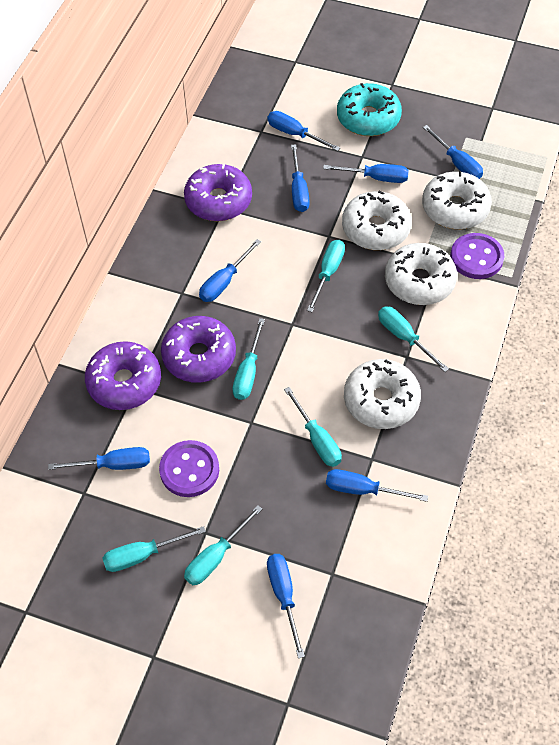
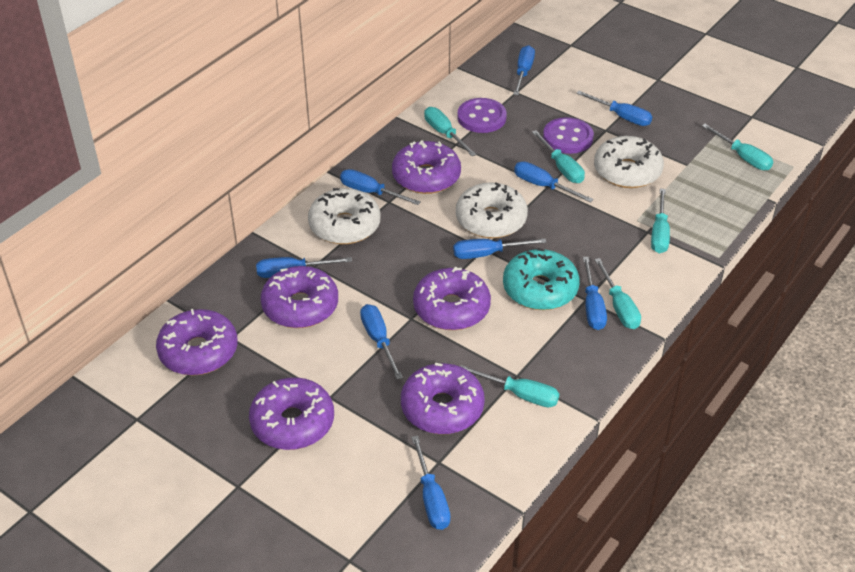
blue screwdriver: [48,447,150,470] [199,239,261,302] [267,554,305,659] [268,111,340,151] [291,144,309,212] [323,164,409,183] [326,469,428,502] [423,125,483,179] = 8 -> [256,257,352,278] [340,169,421,205] [360,304,403,380] [411,435,450,530] [453,238,547,259] [513,45,535,95] [514,161,594,203] [576,91,652,126] [583,257,607,330] = 9
purple donut: [85,341,161,410] [161,316,236,383] [184,164,252,221] = 3 -> [156,309,238,375] [249,377,334,450] [261,266,338,328] [392,140,461,194] [401,363,485,434] [413,267,491,330] = 6
white donut: [342,190,412,250] [344,359,421,429] [385,243,457,305] [422,171,492,229] = 4 -> [308,188,380,244] [456,182,528,238] [594,136,664,188] = 3

